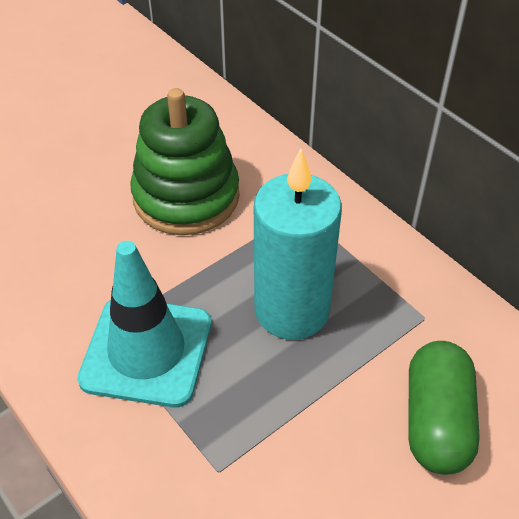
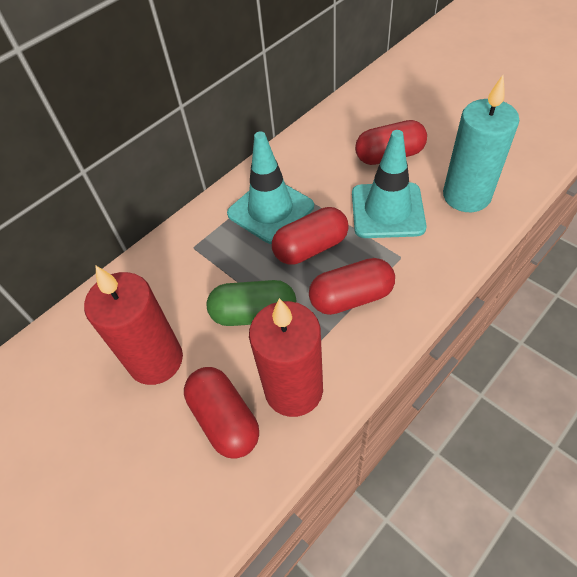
green stacking toy: [130,88,239,235] = 1 -> none = 0
red candle: none = 0 -> [84,265,183,385] [249,298,323,417] = 2
red capsule: none = 0 -> [184,367,259,459] [272,207,349,265] [309,258,395,315] [355,120,427,165] = 4
turquoise traffic cone: [77,241,211,407] = 1 -> [227,132,314,244] [352,130,426,238] = 2

